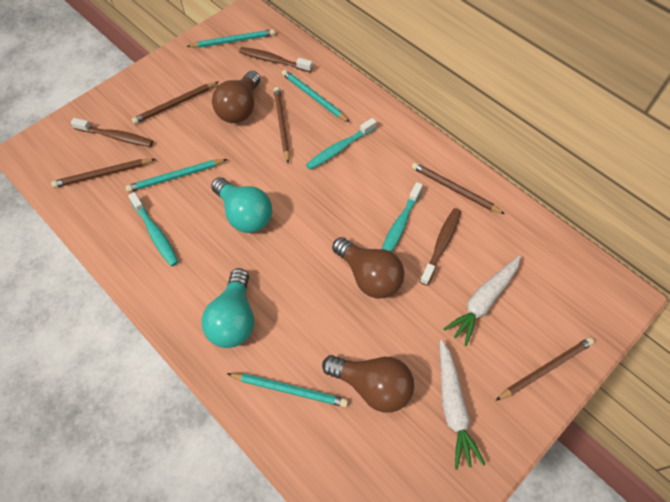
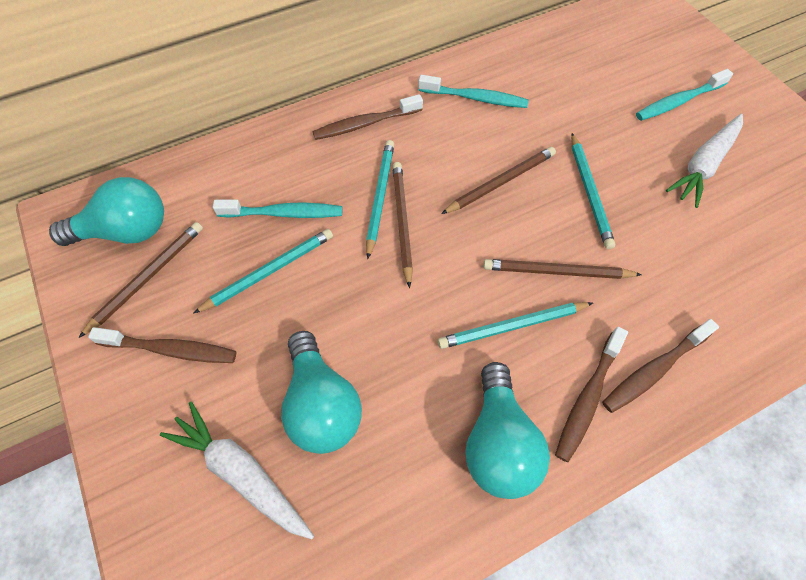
brown light bulb: [212,71,260,123] [322,355,414,412] [332,237,404,299] = 3 -> none = 0
brown pencil: [51,159,155,188] [131,82,218,124] [274,87,290,163] [412,162,505,214] [495,337,594,401] = 5 -> [78,222,203,338] [392,162,413,288] [441,147,556,214] [483,259,642,279] = 4
brown toothbrush: [71,118,153,147] [239,47,313,72] [420,208,461,286] = 3 -> [88,327,236,363] [313,94,423,140] [555,326,628,462] [602,319,719,413] = 4
turquoise light bulb: [201,268,254,348] [211,177,272,233] = 2 -> [49,177,164,246] [281,331,362,454] [465,362,550,499] = 3

